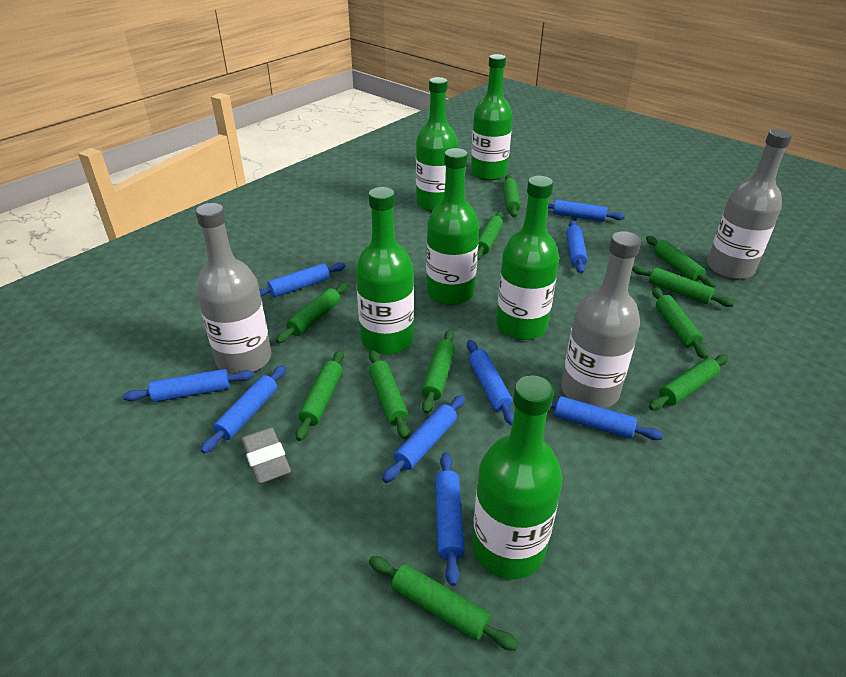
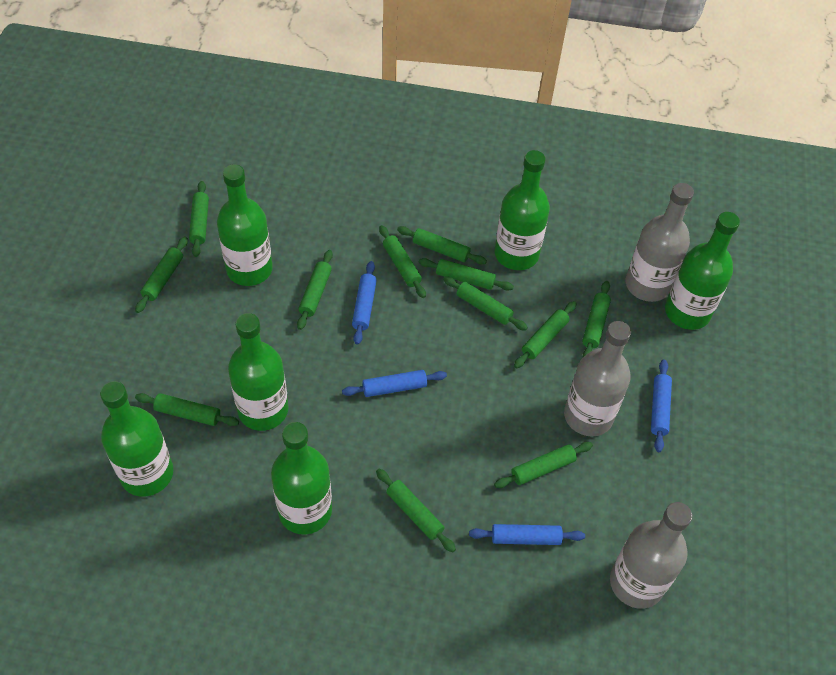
blue rolling pin: [123,369,254,402] [201,365,286,454] [259,262,346,297] [382,395,465,483] [435,452,465,586] [467,340,514,425] [548,200,625,222] [550,396,663,440] [566,220,587,274] = 9 -> [342,370,447,397] [352,261,377,345] [469,524,585,545] [651,359,672,452] = 4
green rolling pin: [276,283,348,343] [296,350,344,441] [369,350,409,439] [369,556,518,651] [422,330,455,414] [477,212,503,260] [503,175,520,217] [632,266,735,307] [646,236,716,288] [649,355,728,410] [652,287,708,359] = 11 -> [135,237,188,313] [135,393,239,426] [189,181,209,257] [297,250,333,330] [376,469,456,552] [379,225,426,298] [397,226,487,264] [419,258,514,291] [443,276,528,331] [494,442,593,488] [514,301,577,368] [582,281,611,357] = 12
grey eraser: [242,427,291,484] = 1 -> none = 0

